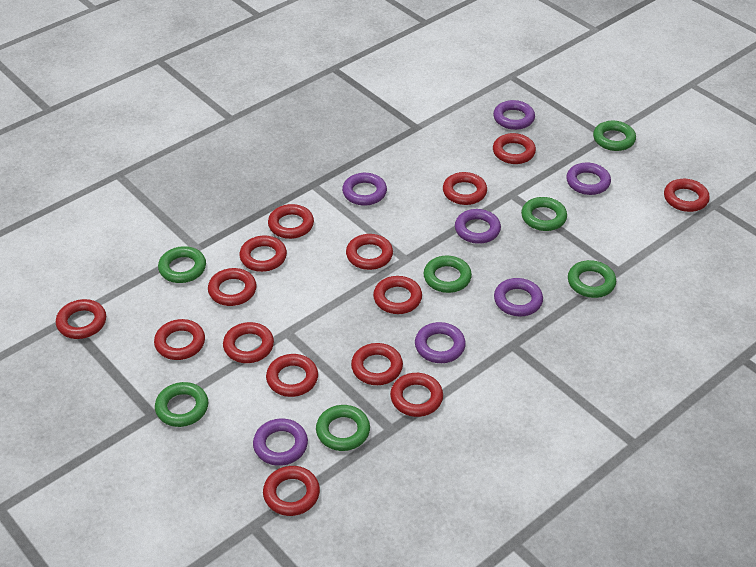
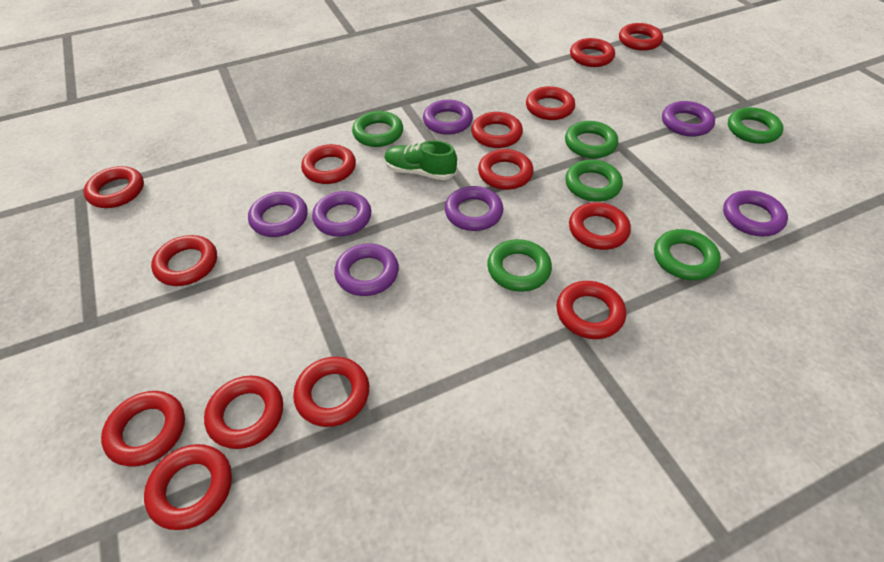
green ring: [155,382,208,427] [158,246,206,283] [316,405,370,451] [424,256,472,293] [521,197,567,231] [568,260,616,298] [593,121,636,151] = 7 -> [352,111,403,147] [487,239,552,292] [565,121,618,158] [565,160,623,202] [654,229,721,280] [728,107,783,144] = 6
green shoe: none = 0 -> [384,140,457,180] = 1
red ring: [56,299,106,339] [154,319,205,360] [208,268,257,306] [223,322,274,363] [239,235,287,272] [263,466,320,516] [266,354,318,397] [268,204,314,239] [346,234,393,270] [351,343,403,385] [373,276,422,314] [390,373,443,417] [443,172,487,205] [493,133,536,164] [664,179,710,212] = 15 -> [83,166,144,208] [101,391,185,467] [144,444,232,530] [151,235,217,286] [204,375,283,449] [293,357,369,427] [301,144,356,184] [471,112,523,148] [478,149,534,190] [526,86,575,120] [556,281,626,339] [569,202,631,250] [570,38,615,67] [619,23,663,51] = 14

